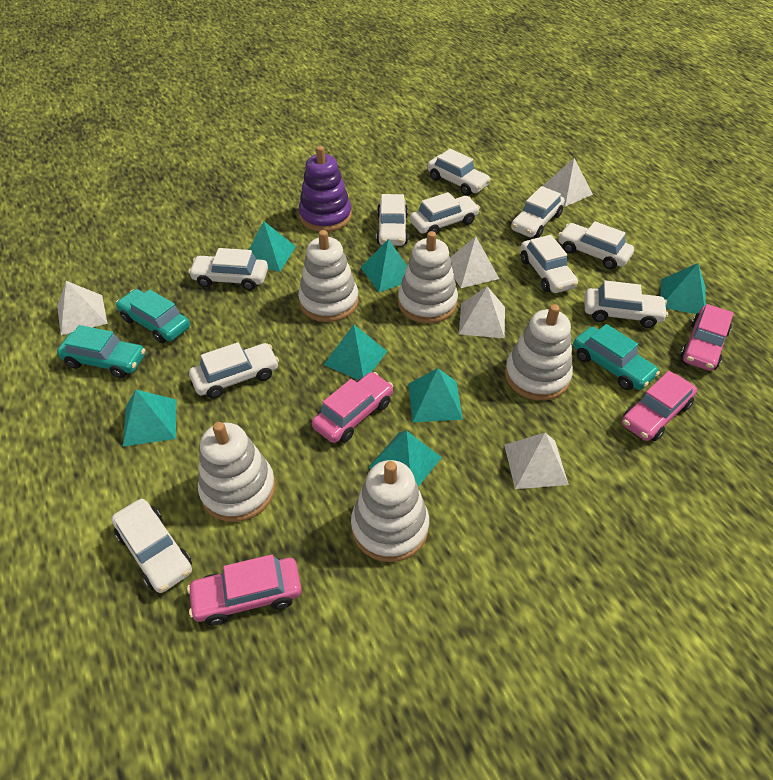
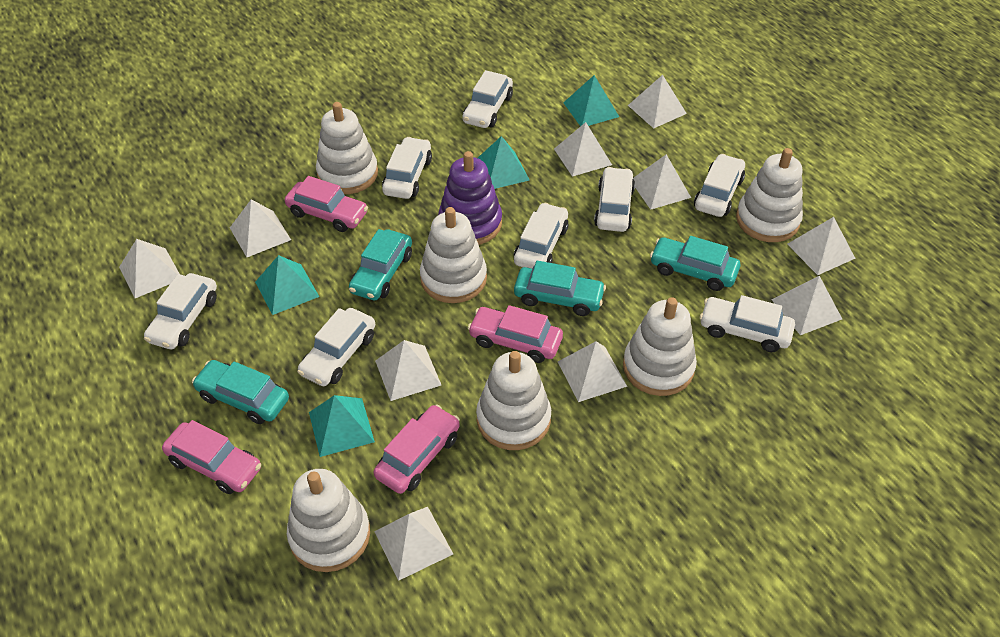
turquoise car: [57,325,145,378] [116,289,190,343] [573,324,660,390] = 3 -> [192,360,289,424] [349,229,412,300] [514,261,606,316] [650,236,740,291] = 4
turquoise pyramid: [123,390,176,446] [249,221,296,272] [323,325,387,380] [360,239,407,292] [368,430,442,487] [408,368,463,422] [661,263,706,314] = 7 -> [255,255,319,315] [309,395,375,457] [478,136,530,189] [563,75,619,126] = 4
white car: [111,499,192,593] [188,248,268,290] [189,342,279,398] [376,194,408,246] [410,192,480,235] [427,149,491,196] [511,186,565,238] [521,235,578,293] [558,221,634,269] [585,280,668,328] = 10 -> [144,273,217,349] [297,308,375,386] [382,137,432,199] [463,70,513,128] [514,203,568,268] [594,167,635,232] [694,154,745,217] [700,295,795,352] = 8
white pyramid: [57,281,108,335] [450,236,499,288] [459,286,505,338] [504,433,569,489] [543,158,593,207] = 5 -> [119,239,179,298] [230,199,291,257] [374,507,453,581] [375,340,441,401] [554,122,612,177] [558,341,627,402] [628,75,687,129] [633,154,691,210] [772,276,842,335] [787,217,856,275] = 10
white stacking toy: [198,422,276,522] [298,230,359,322] [351,460,429,562] [398,231,458,323] [505,304,573,400] = 5 -> [287,469,370,572] [316,102,378,194] [420,207,487,303] [476,351,551,450] [623,297,697,396] [736,148,803,242] = 6

